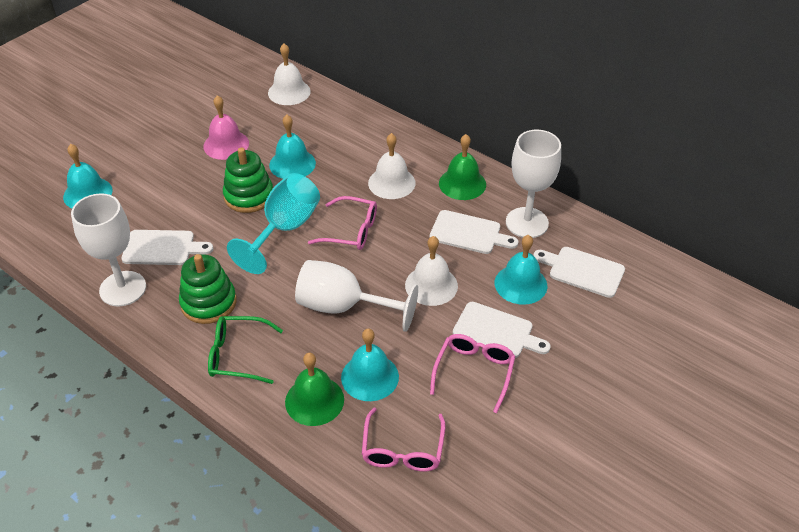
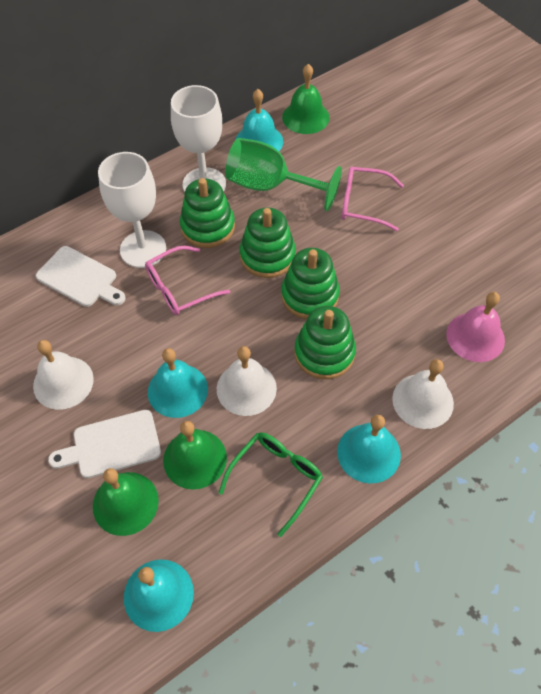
green bell: [285,353,344,426] [439,134,486,200] = 2 -> [93,468,159,536] [163,421,227,489] [282,64,330,134] = 3
green goblet: none = 0 -> [225,138,342,211] = 1
green stacking toy: [179,254,237,324] [223,148,273,213] = 2 -> [180,178,235,248] [240,208,296,278] [281,248,340,319] [295,306,356,379] = 4
pink glasses: [308,196,377,250] [362,408,445,472] [430,334,516,413] = 3 -> [145,246,230,315] [342,167,404,231] = 2
turquoise goblet: [227,173,320,274] = 1 -> none = 0
white cutting board: [121,230,213,265] [429,210,518,254] [453,302,551,358] [533,247,625,298] = 4 -> [36,246,126,307] [48,410,161,478] = 2
white goblet: [71,193,146,307] [295,260,418,332] [506,130,561,238] = 3 -> [98,152,166,268] [171,85,226,192] = 2

